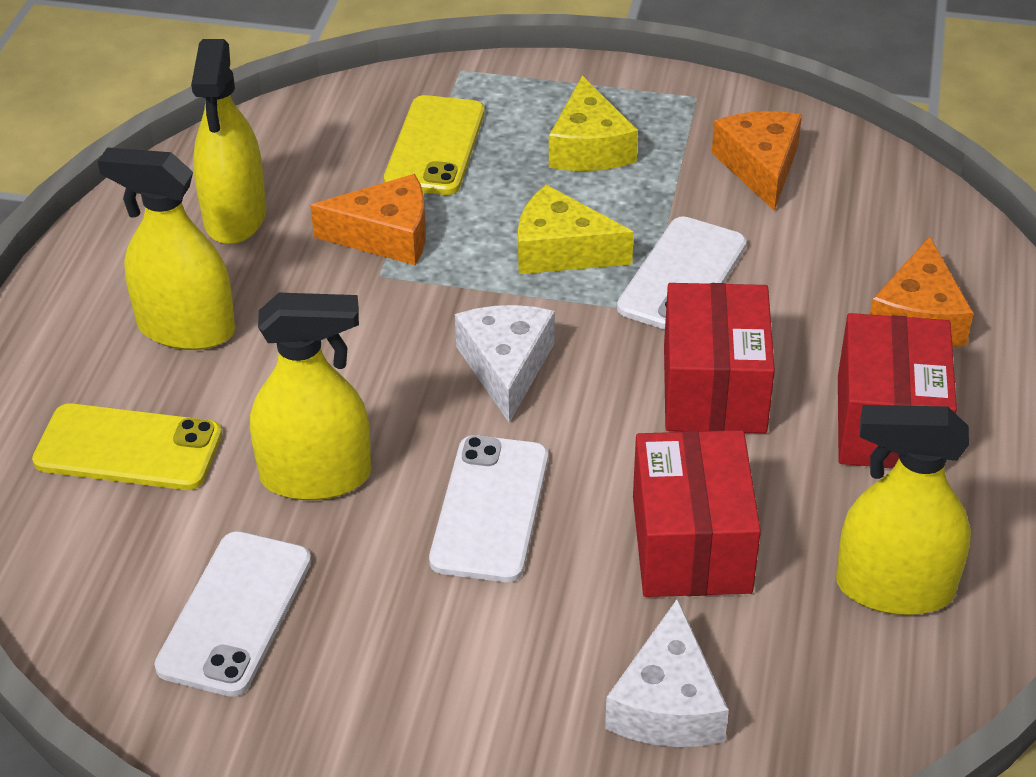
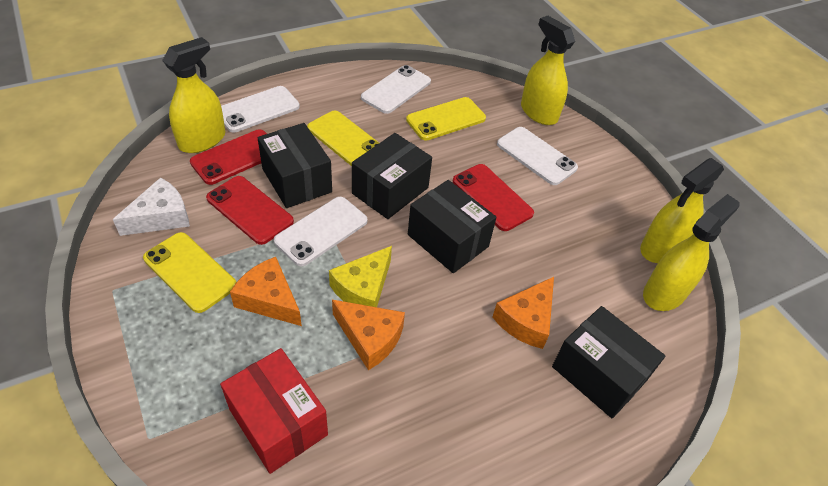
black box: none = 0 -> [258,123,332,208] [352,133,432,219] [408,180,497,273] [552,306,665,419] = 4
red box: [633,430,761,597] [664,283,775,433] [838,313,957,469] = 3 -> [220,348,328,474] = 1
red phone: none = 0 -> [190,129,267,185] [206,176,294,245] [453,164,534,231] = 3
white cheese: [455,305,555,423] [605,598,729,747] = 2 -> [113,177,190,236] = 1
white phone: [154,531,311,697] [429,435,548,582] [617,216,747,330] = 3 -> [221,86,300,133] [274,197,368,266] [361,65,431,114] [497,127,578,185] = 4
yellow cheese: [518,185,634,274] [549,75,638,171] = 2 -> [329,246,392,307] = 1
yellow phone: [32,403,222,490] [384,95,484,195] = 2 -> [143,232,236,313] [307,111,379,166] [406,97,486,141] = 3

